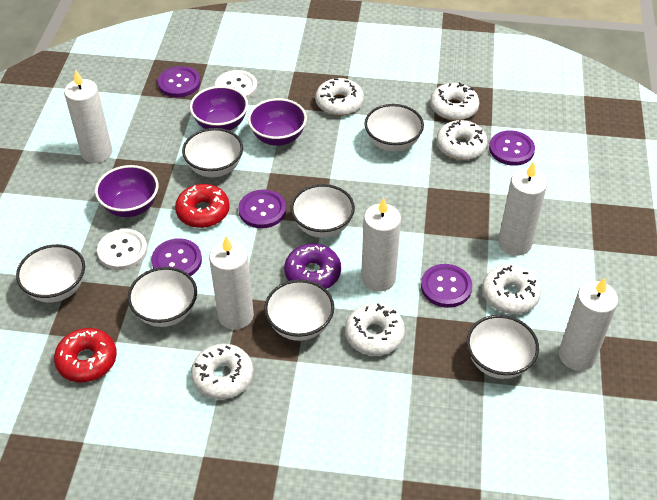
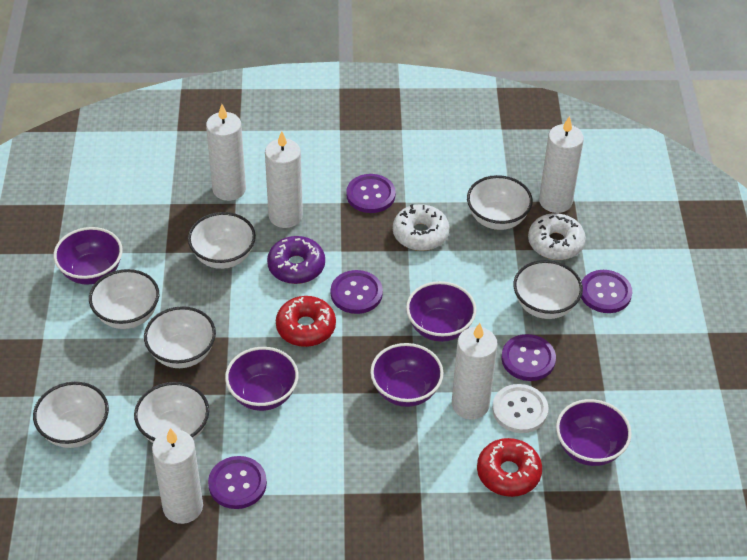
purple bowl: [95,165,158,217] [190,86,248,130] [248,98,307,146] = 3 -> [54,227,123,285] [225,347,299,411] [370,343,443,407] [406,281,477,342] [556,399,632,466] = 5
white button: [97,229,148,270] [215,70,258,99] = 2 -> [492,384,548,433] = 1
white donut: [191,344,253,400] [315,78,364,116] [345,303,405,356] [430,82,479,121] [436,120,488,160] [482,264,541,314] = 6 -> [393,204,450,251] [528,213,586,260] = 2

